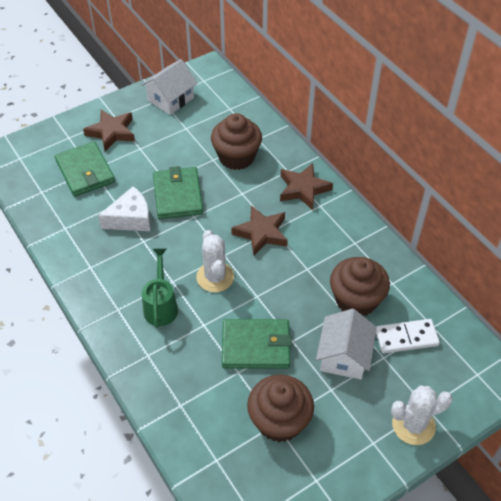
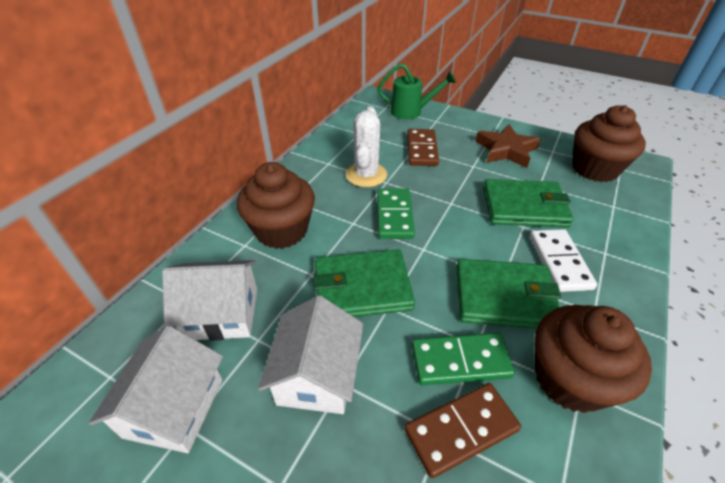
brown domino: none = 0 -> [404,383,521,478] [407,129,439,166] = 2
brown star: [83,110,135,151] [231,205,288,256] [280,163,333,210] = 3 -> [475,124,541,168] = 1
green domino: none = 0 -> [377,188,415,239] [412,333,515,385] = 2
white cactus: [196,230,234,292] [391,385,453,445] = 2 -> [346,106,387,187] = 1
white cheese: [98,186,151,231] = 1 -> none = 0
white house: [141,59,197,115] [316,309,377,379] = 2 -> [89,326,223,453] [162,260,257,341] [258,295,363,414] = 3

